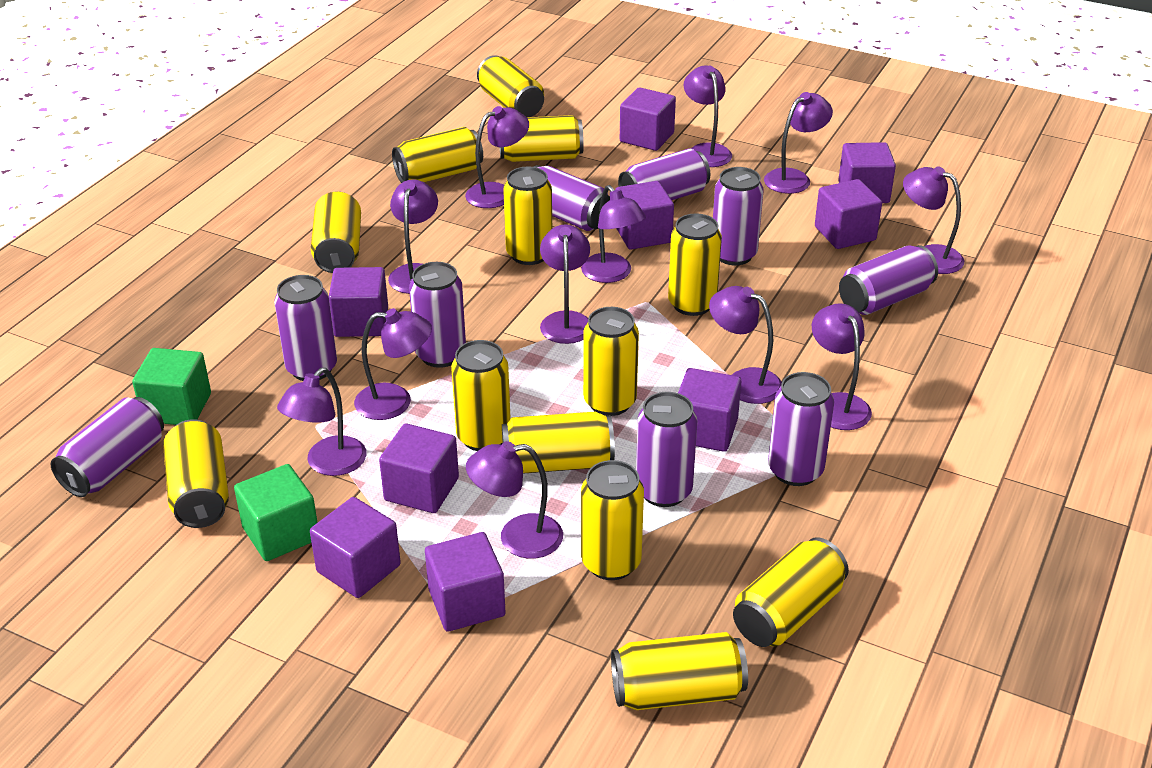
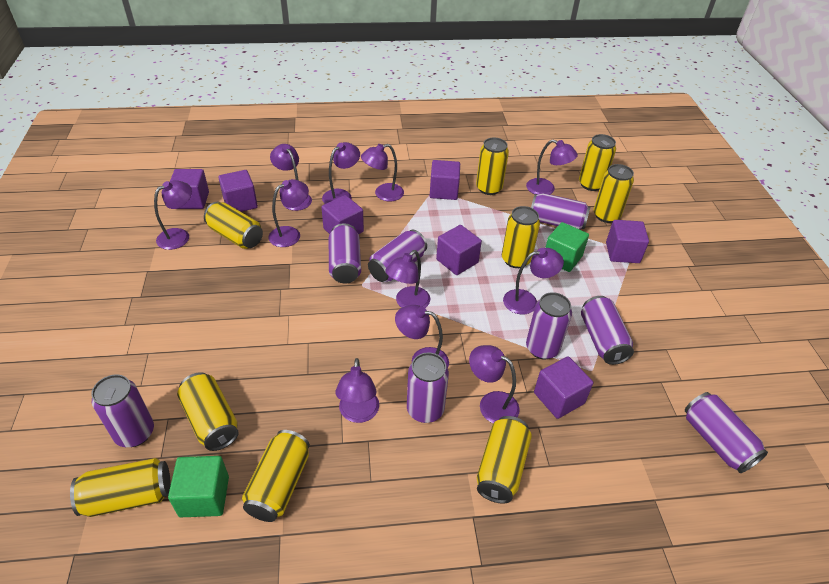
purple can: [51,397,164,497] [274,275,337,381] [409,262,466,368] [533,165,610,231] [618,149,710,200] [636,392,697,507] [713,167,764,265] [768,372,834,486] [839,245,938,315] = 9 -> [91,374,154,447] [329,223,361,284] [368,229,427,282] [407,352,449,423] [526,292,572,359] [531,193,590,230] [581,296,634,365] [685,392,768,473] = 8
purple cube: [310,497,401,598] [329,267,388,337] [379,423,459,513] [425,532,506,632] [615,181,674,250] [620,87,676,151] [678,368,741,452] [815,179,882,249] [838,142,896,203] = 9 -> [170,169,209,209] [218,170,258,212] [321,195,364,234] [430,160,460,200] [436,225,482,275] [534,356,593,419] [606,220,649,263] = 7
purple lamp: [277,368,367,476] [354,308,432,420] [388,180,438,294] [465,106,529,208] [466,441,563,559] [540,224,590,344] [581,185,646,283] [684,66,732,167] [709,286,782,404] [764,92,833,194] [812,304,872,430] [903,166,964,274] = 12 -> [154,180,192,250] [268,179,309,247] [270,144,312,211] [322,142,360,204] [335,358,379,423] [361,144,404,201] [385,250,430,308] [395,305,449,368] [469,345,520,423] [503,248,564,315] [526,140,578,194] = 11
yellow can: [163,419,229,528] [311,191,361,273] [392,127,483,183] [451,340,511,451] [477,55,544,117] [500,115,584,162] [502,412,615,473] [503,166,552,265] [581,460,644,580] [583,307,639,416] [611,632,748,710] [668,213,722,316] [733,537,849,647] = 13 -> [70,458,171,517] [177,372,239,451] [204,202,263,249] [242,430,310,522] [476,138,509,195] [477,416,532,504] [502,206,540,268] [579,134,616,191] [594,164,634,223] = 9

